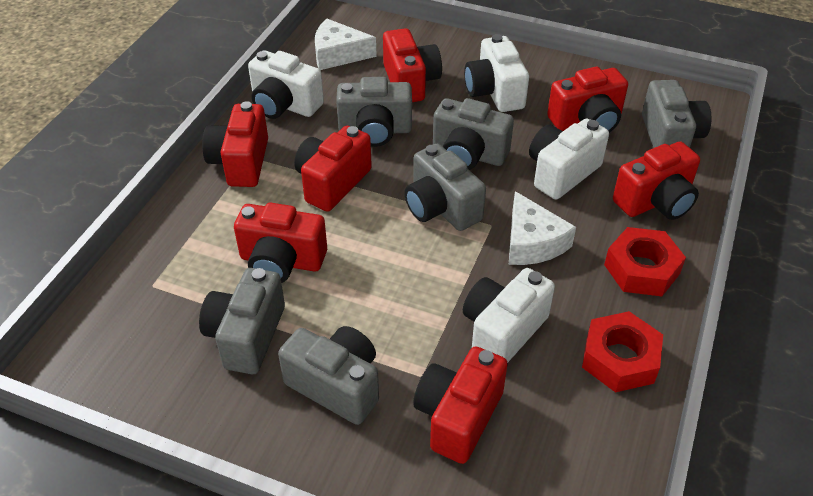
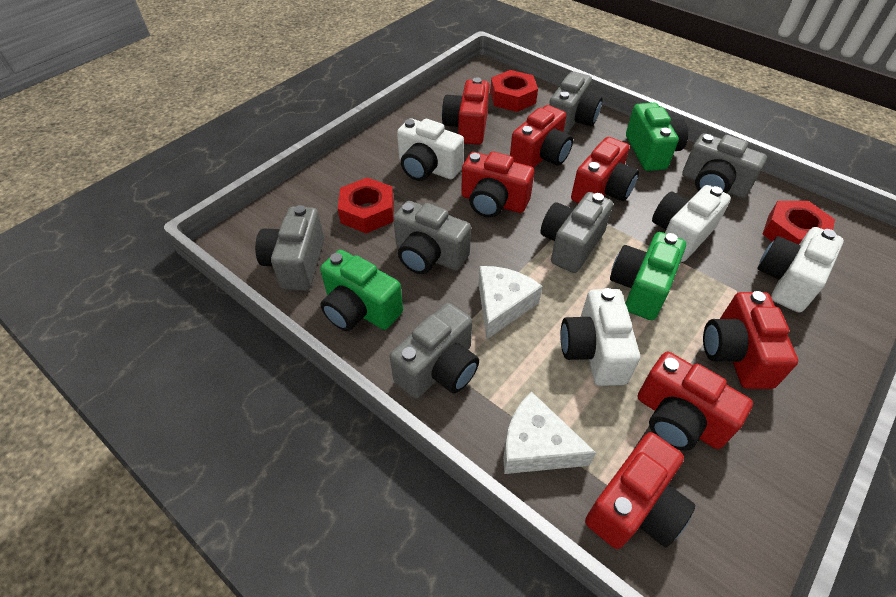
green camera: none = 0 -> [320,250,403,331] [610,232,686,320] [626,103,688,171] = 3
red nut: [582,311,663,393] [604,227,686,296] = 2 -> [338,177,394,233] [490,70,538,112] [763,201,835,244] = 3

